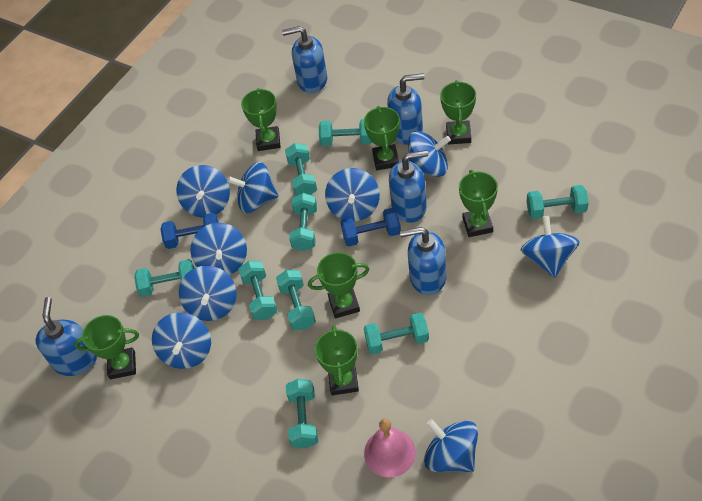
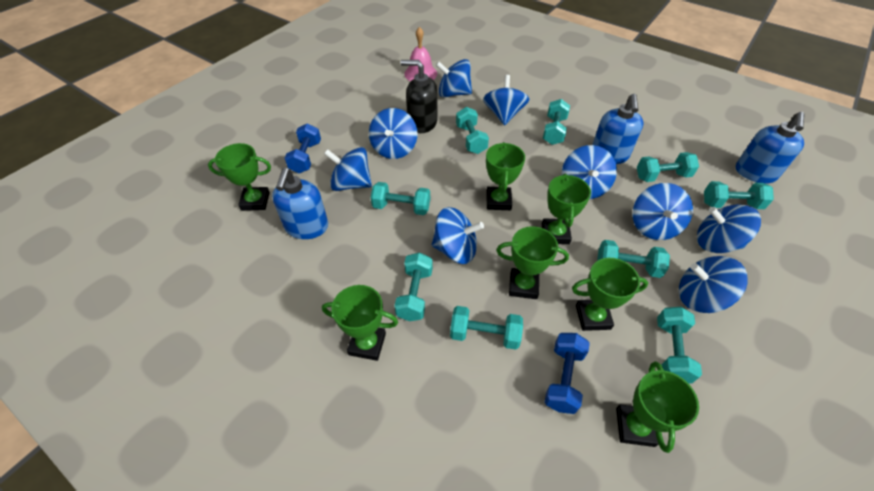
black soap dispenser: none = 0 -> [401,60,437,133] = 1
blue soap dispenser: [36,297,97,376] [282,26,327,93] [387,73,424,145] [389,150,428,223] [400,227,446,295] = 5 -> [272,168,328,239] [592,94,643,164] [736,112,805,184] = 3

